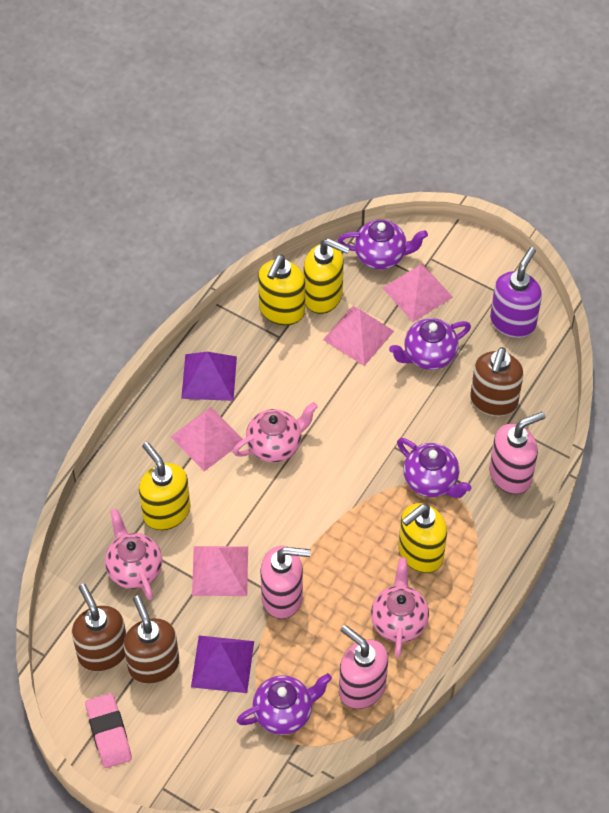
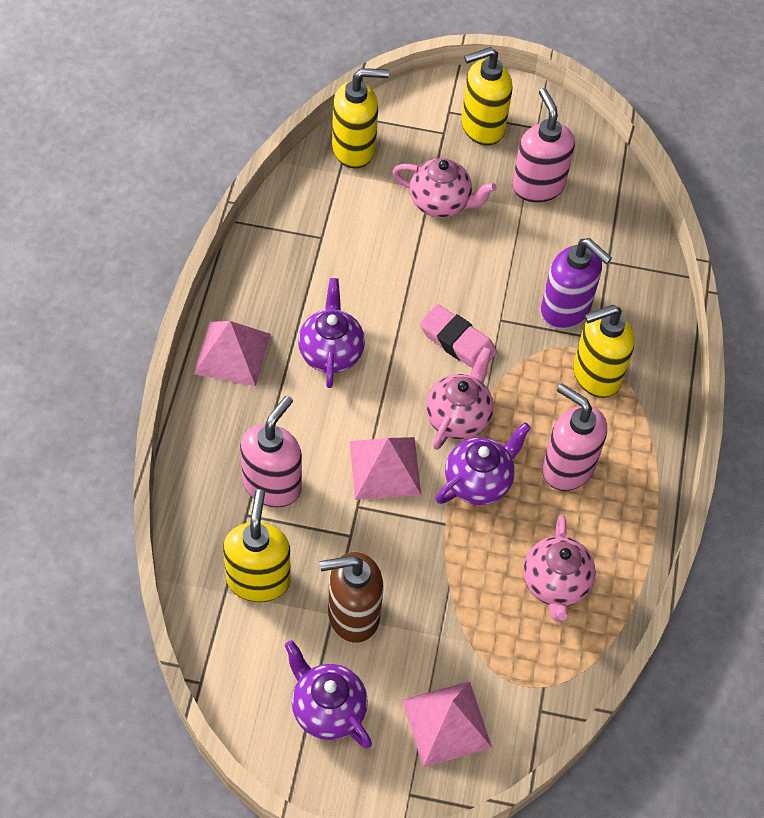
brown soap dispenser: [72,584,126,672] [123,595,179,684] [470,347,524,417] = 3 -> [320,552,384,643] = 1
pink pyramid: [170,407,243,471] [192,546,248,596] [323,306,394,366] [383,264,453,322] = 4 -> [193,321,271,387] [350,437,421,500] [402,681,492,767] = 3
purple pyramid: [181,352,237,401] [191,635,254,693] = 2 -> none = 0
purple teapot: [237,673,332,735] [338,219,428,269] [389,318,471,370] [397,438,472,498] = 4 -> [285,640,372,748] [298,278,365,388] [436,422,531,505] = 3

